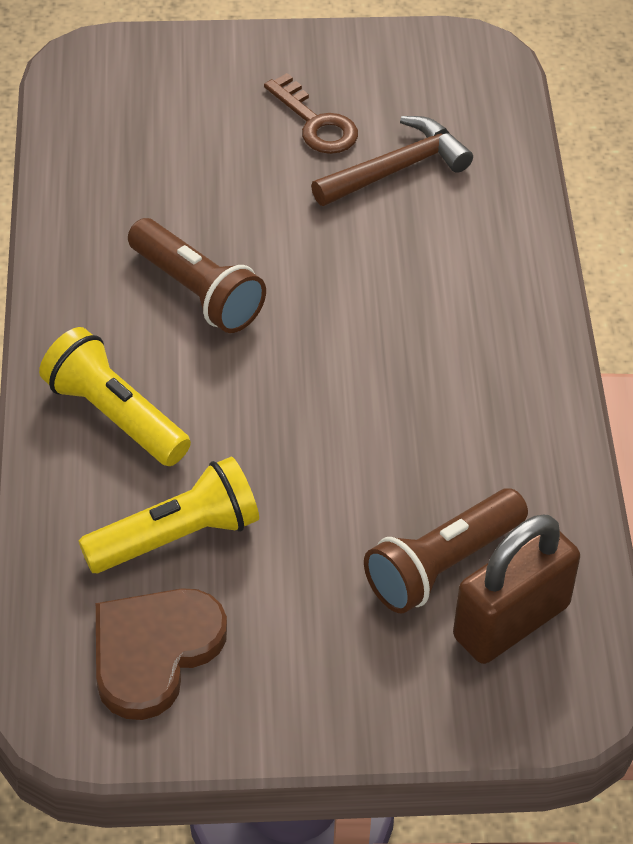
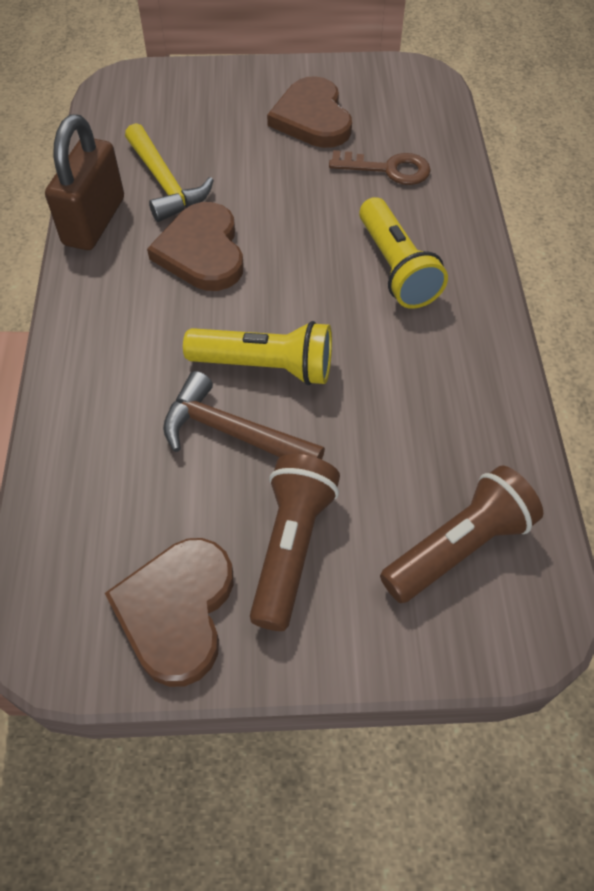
brown heart: [96,588,227,720] = 1 -> [105,538,233,687] [147,202,244,291] [267,76,352,148] = 3
yellow hammer: none = 0 -> [125,123,214,222] = 1

